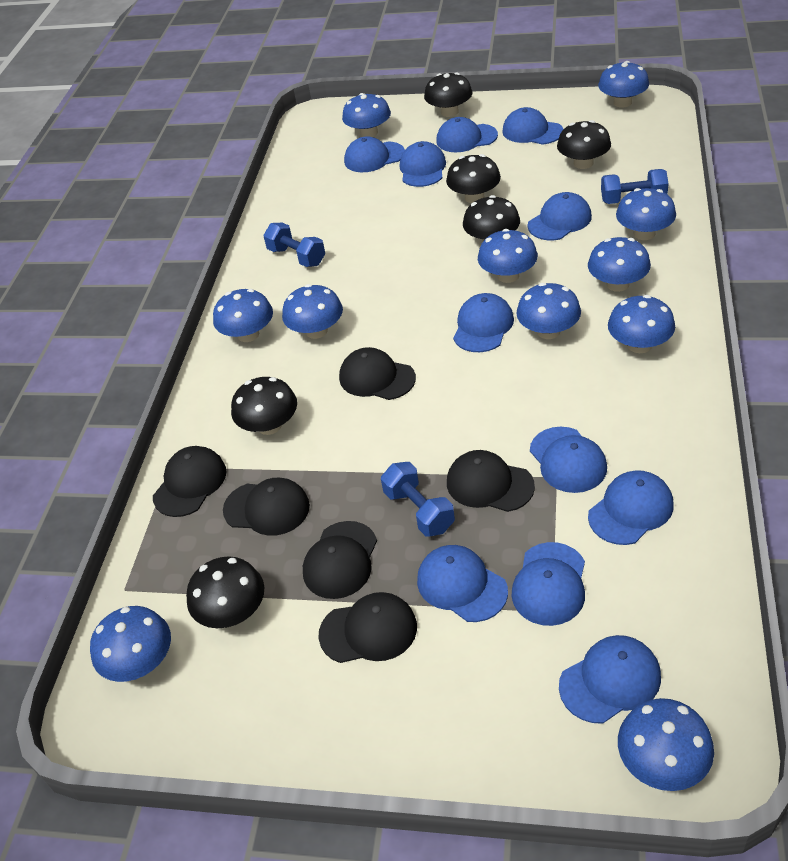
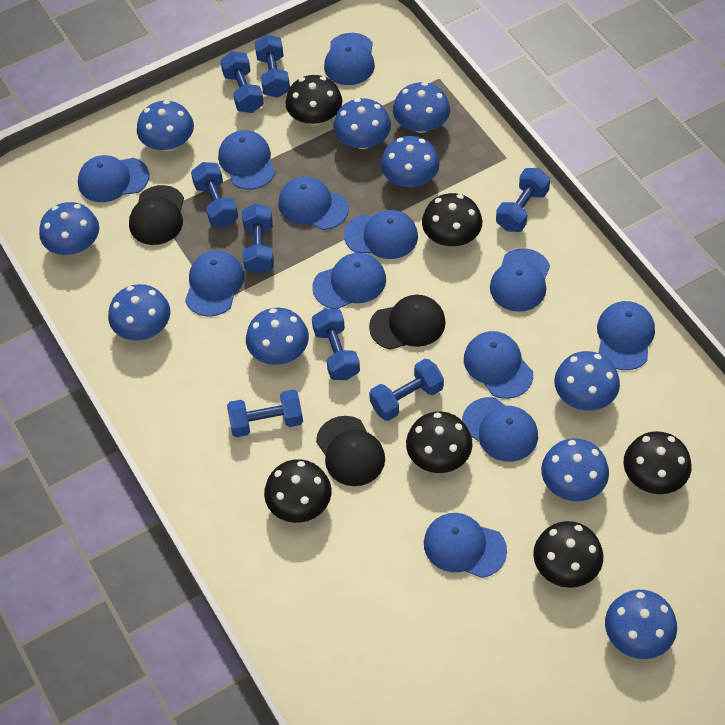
black cap: [153,446,227,517] [223,478,310,536] [303,521,377,599] [319,592,417,663] [339,347,416,400] [447,450,535,512] = 6 -> [129,185,184,245] [316,416,385,486] [369,295,446,350] = 3
blue cap: [344,136,405,172] [400,141,446,187] [417,545,508,622] [436,117,498,152] [453,293,514,352] [502,107,563,145] [511,542,585,626] [528,192,592,240] [530,427,607,493] [559,635,661,724] [588,470,674,545] = 11 -> [78,155,149,202] [185,251,244,317] [218,130,276,190] [278,177,349,230] [313,253,386,309] [324,33,375,85] [344,210,418,259] [424,513,507,578] [462,397,538,462] [464,331,533,399] [490,248,550,312] [597,301,655,370] = 12
blue dumbbell: [263,223,325,267] [381,462,455,537] [601,169,669,204] = 3 -> [191,162,238,227] [220,51,264,113] [227,389,303,437] [242,204,274,274] [254,35,290,98] [312,308,360,380] [369,359,444,421] [496,168,550,232] = 8
blue mushroom: [90,606,171,682] [213,289,273,342] [282,284,343,339] [342,93,391,137] [478,229,538,283] [516,283,581,339] [588,237,651,292] [598,61,649,107] [608,295,675,353] [616,188,676,240] [618,698,714,791] = 11 -> [39,202,99,255] [108,284,170,340] [137,100,194,151] [246,308,309,365] [333,98,391,149] [381,136,440,187] [393,82,450,133] [541,438,609,501] [554,351,620,411] [605,590,677,659] = 10

